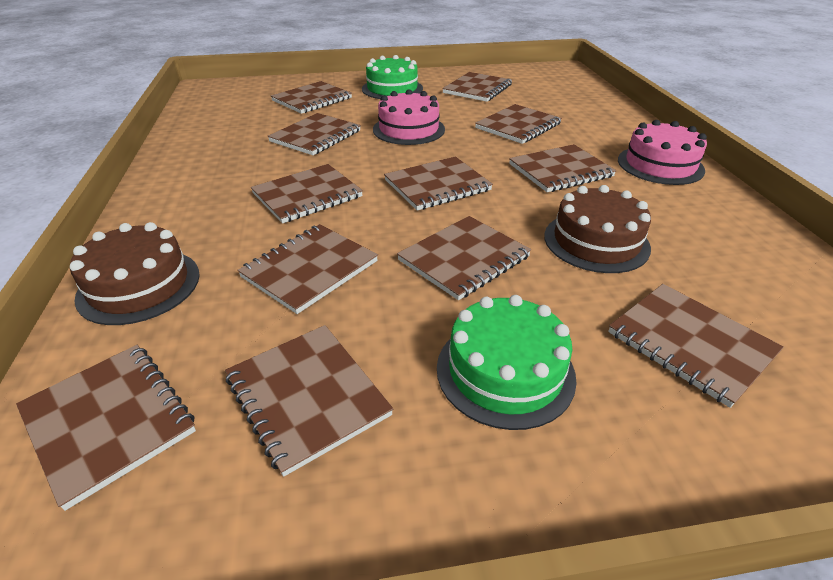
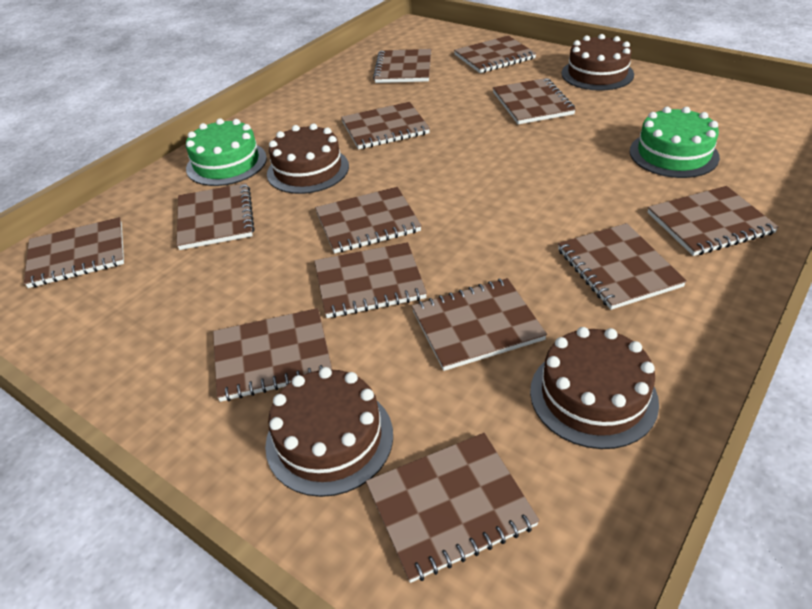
brown cake: [70,222,200,325] [544,185,651,273] = 2 -> [265,367,393,497] [267,124,349,194] [530,327,659,449] [561,34,634,91] = 4
brown notebook: [16,345,196,511] [225,325,393,477] [237,224,378,314] [251,164,363,223] [268,113,361,155] [271,81,352,114] [384,156,493,211] [397,216,531,300] [442,72,512,102] [475,104,562,144] [509,144,617,192] [608,284,784,408] = 12 -> [24,217,124,288] [177,183,255,250] [213,308,332,402] [314,242,427,318] [315,187,422,254] [341,102,430,150] [366,433,540,583] [373,49,431,83] [412,278,547,371] [454,35,537,73] [493,78,576,124] [558,223,687,310] [648,186,779,256] = 13
pink cake: [373,89,445,145] [618,120,707,185] = 2 -> none = 0

